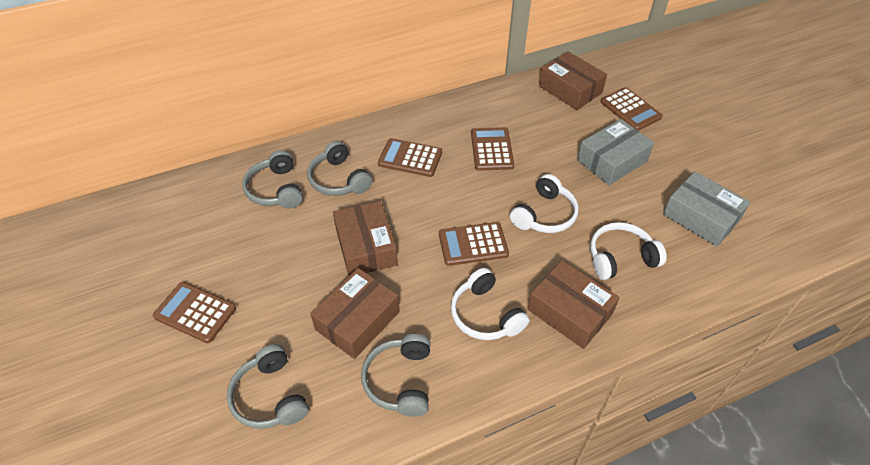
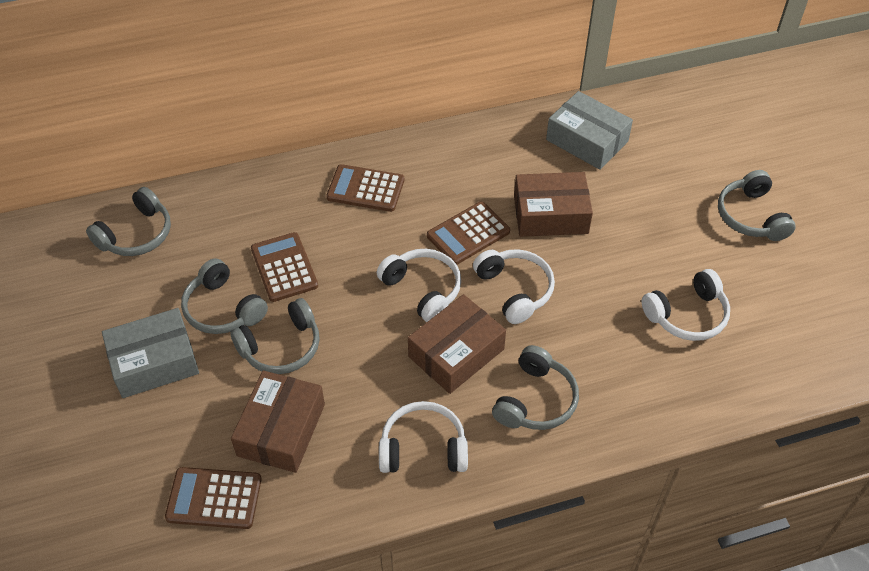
brown box: [310,268,400,359] [333,201,398,276] [528,260,620,349] [539,51,607,110] = 4 -> [231,370,325,473] [408,294,506,394] [514,172,593,237] = 3
brown calculator: [153,282,236,343] [378,138,442,177] [439,222,509,266] [471,127,514,171] [601,87,663,131] = 5 -> [165,467,262,529] [251,232,318,302] [326,164,404,212] [427,202,510,265] = 4
grey headphones: [227,344,309,429] [242,150,303,208] [307,141,372,196] [361,334,431,417] = 4 -> [86,187,171,256] [181,258,268,334] [230,298,320,374] [492,345,579,430] [718,170,796,241] = 5
white headphones: [451,268,529,340] [510,174,579,233] [590,222,667,280] = 3 -> [377,249,461,322] [379,401,468,473] [473,249,555,324] [642,269,730,341] = 4

